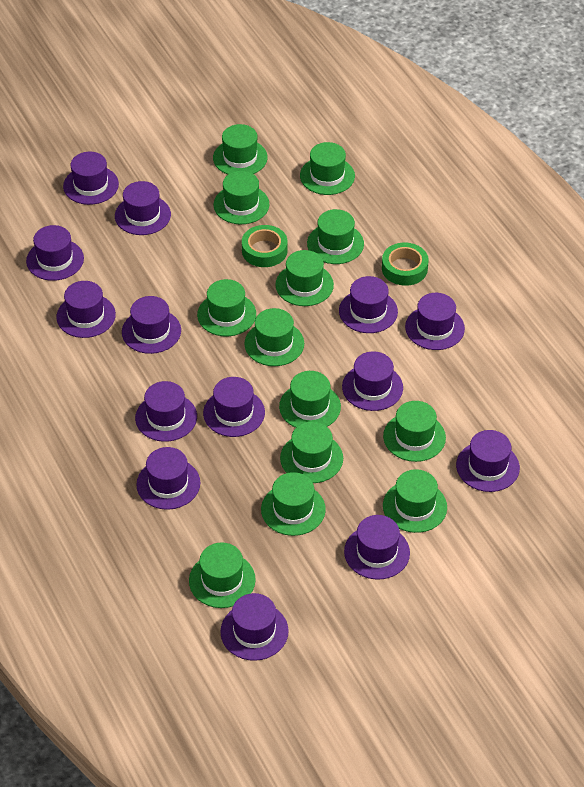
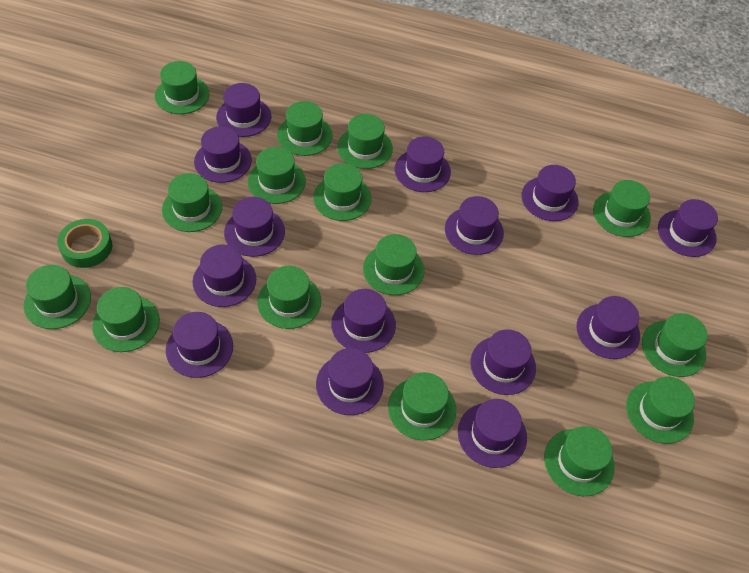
green hat: [189,542,256,608] [197,279,256,336] [213,124,268,175] [214,171,269,224] [244,308,304,366] [261,472,326,536] [275,250,334,306] [279,371,341,428] [280,422,343,483] [300,142,355,195] [307,209,364,264] [383,401,446,462] [383,469,447,533] = 13 -> [23,265,91,329] [92,287,160,352] [155,61,210,114] [162,173,222,232] [248,147,306,204] [257,266,321,329] [277,101,332,156] [313,163,371,221] [337,114,393,169] [363,234,425,295] [388,372,456,441] [544,426,615,496] [593,180,651,237] [626,377,695,444] [642,313,708,377] = 15
green tape: [242,225,287,267] [382,243,429,286] = 2 -> [57,219,112,268] = 1

